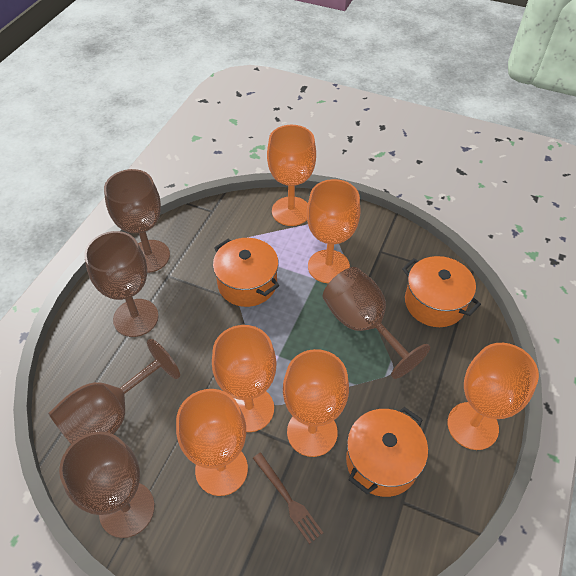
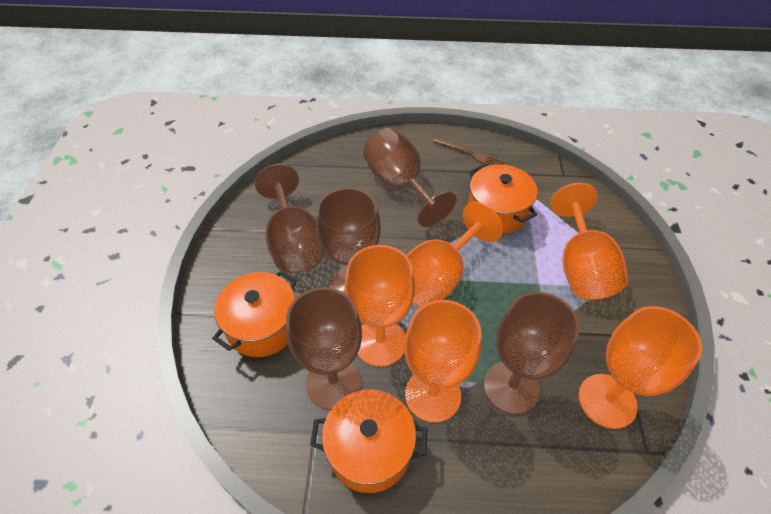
orange goblet: [176,389,248,496] [212,325,277,432] [267,125,316,226] [283,349,349,457] [307,179,361,283] [448,343,539,450] = 6 -> [344,245,415,367] [404,300,481,423] [406,202,503,307] [550,183,628,300] [579,306,702,429] = 5

